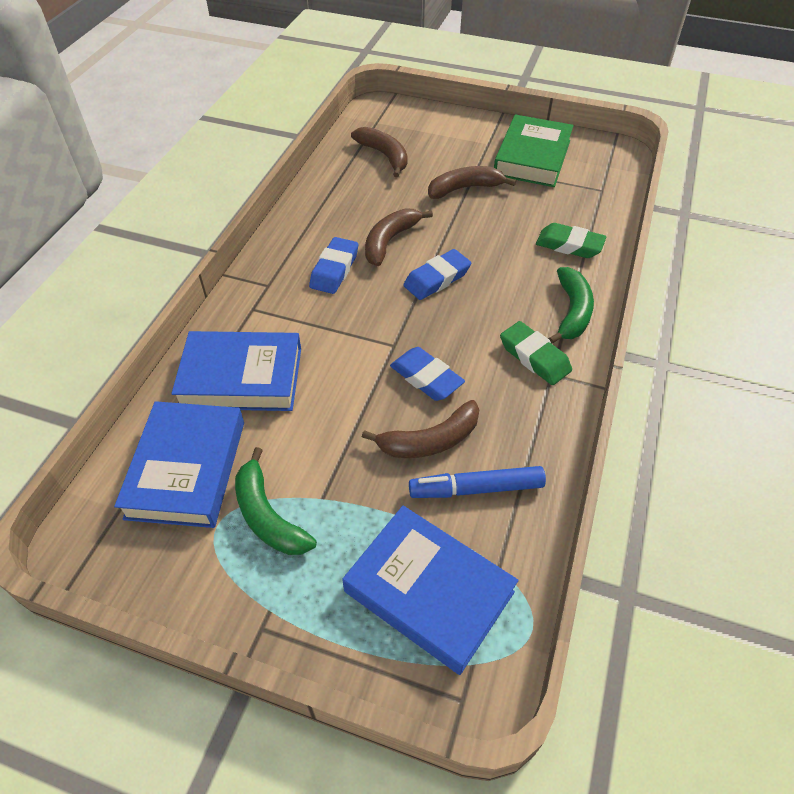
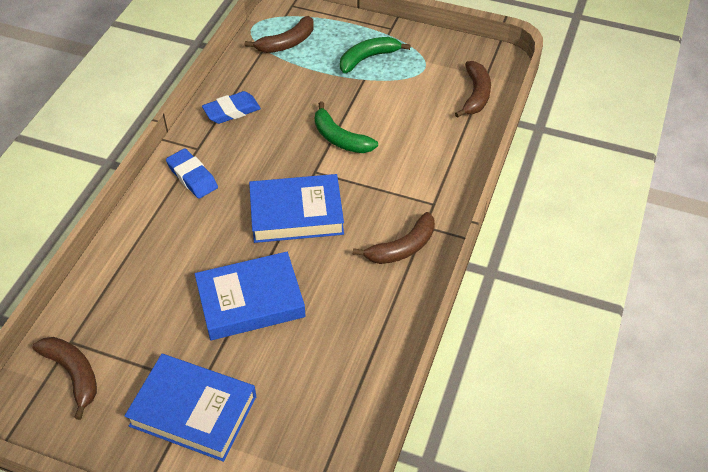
blue eraser: [309,237,358,294] [390,347,465,401] [403,249,471,300] = 3 -> [166,149,218,198] [202,91,261,124] = 2
blue marker: [409,466,546,498] = 1 -> none = 0
green book: [494,114,574,187] = 1 -> none = 0
green eraser: [500,321,572,385] [536,223,606,258] = 2 -> none = 0

